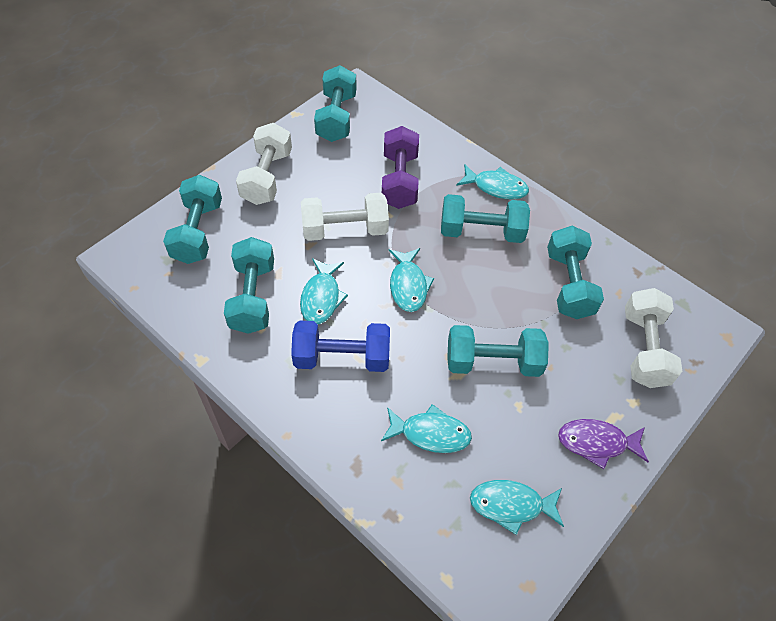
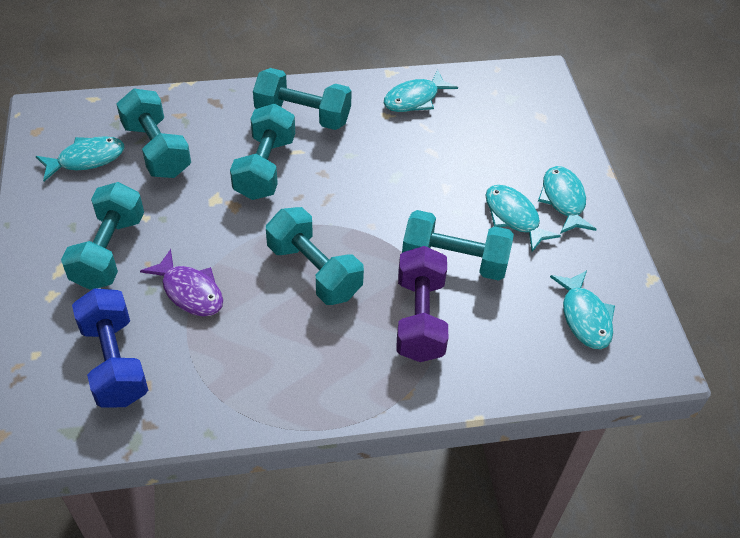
white dumbbell: [236,123,292,205] [301,193,389,241] [625,288,682,388] = 3 -> none = 0

